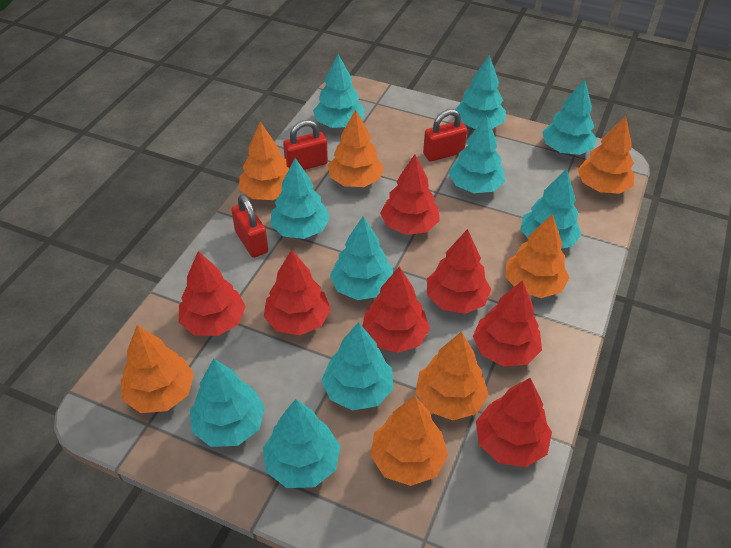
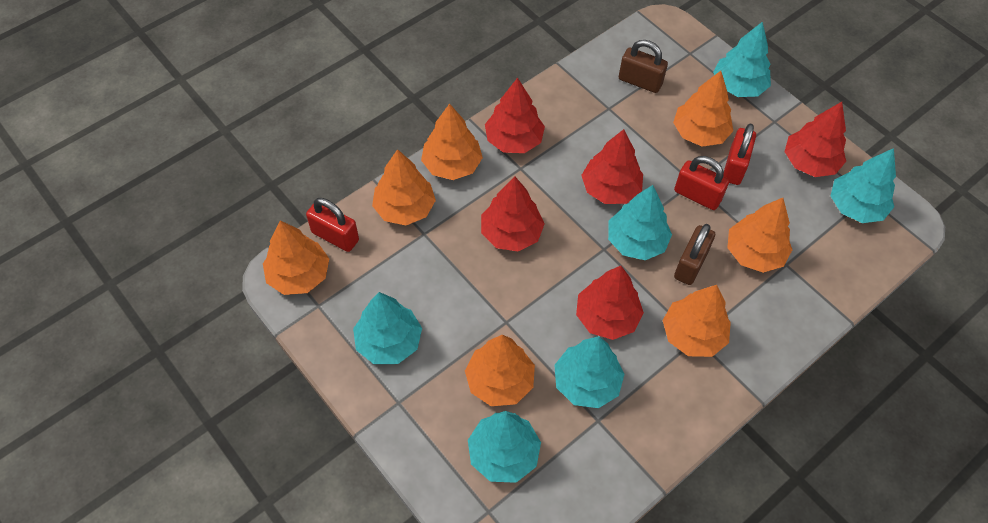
brown padlock: none = 0 -> [619,40,668,93] [674,224,715,285] = 2
red tree: [179,251,246,336] [264,249,331,335] [362,266,430,353] [380,154,440,235] [427,229,491,314] [473,280,542,367] [476,378,552,467] = 7 -> [481,176,545,252] [485,78,545,153] [576,266,644,340] [581,129,643,204] [784,102,846,177] = 5
turquoise tree: [190,358,265,447] [263,399,340,488] [270,158,330,239] [313,54,365,128] [322,322,393,411] [330,216,393,300] [449,115,505,193] [455,55,506,129] [520,169,582,249] [542,79,596,155] = 10 -> [353,292,422,364] [468,411,541,483] [554,336,624,408] [608,185,672,260] [713,21,771,97] [831,148,896,223] = 6

